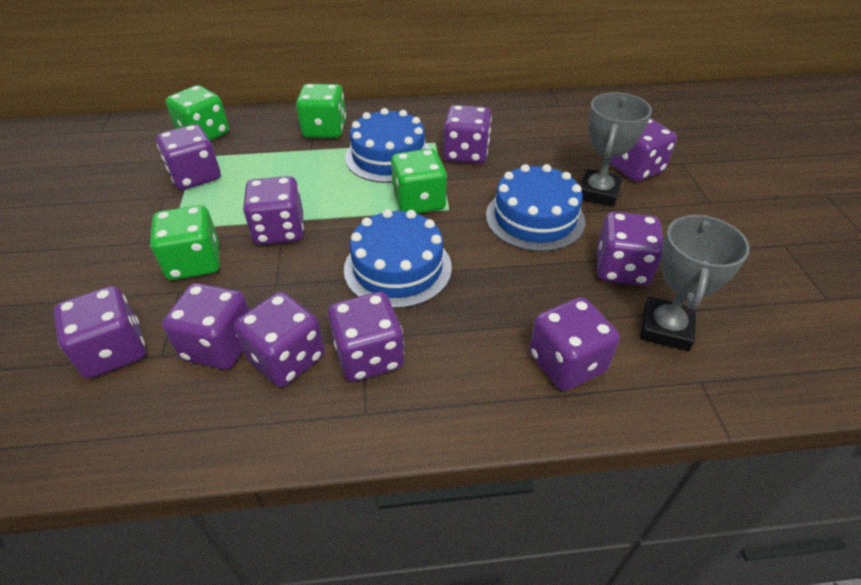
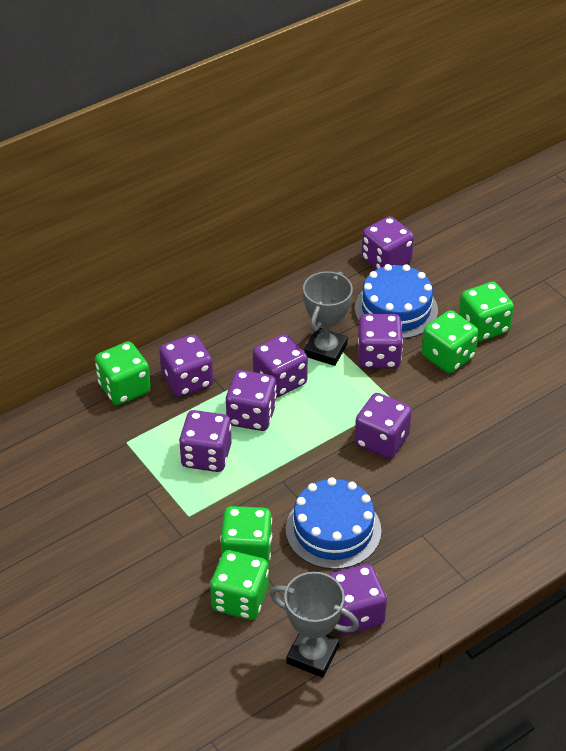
blue cake: [344,209,452,308] [345,108,430,183] [486,164,585,252] = 3 -> [286,477,381,569] [355,264,438,339] = 2
green dice: [150,205,220,280] [166,85,229,141] [296,84,346,138] [391,149,447,214] = 4 -> [95,341,151,405] [210,550,269,620] [220,506,272,564] [422,310,479,373] [459,282,514,342] = 5
purple dice: [54,286,146,378] [156,124,221,190] [162,283,250,369] [234,292,325,387] [243,176,304,245] [328,292,404,382] [443,105,492,164] [529,297,620,391] [597,212,664,286] [610,118,677,182] = 10 -> [159,334,213,397] [179,410,232,472] [226,370,277,431] [253,334,308,398] [330,564,387,635] [355,393,412,459] [358,314,403,369] [362,216,414,269] = 8

